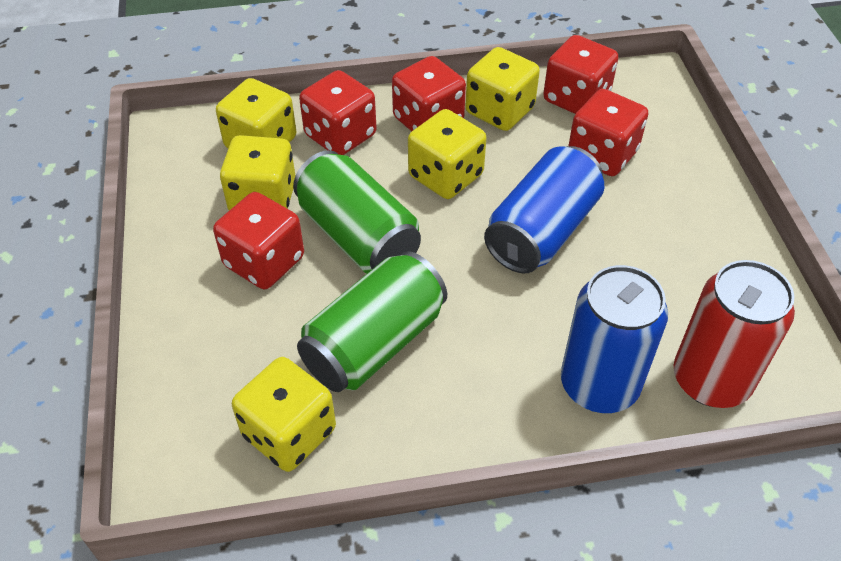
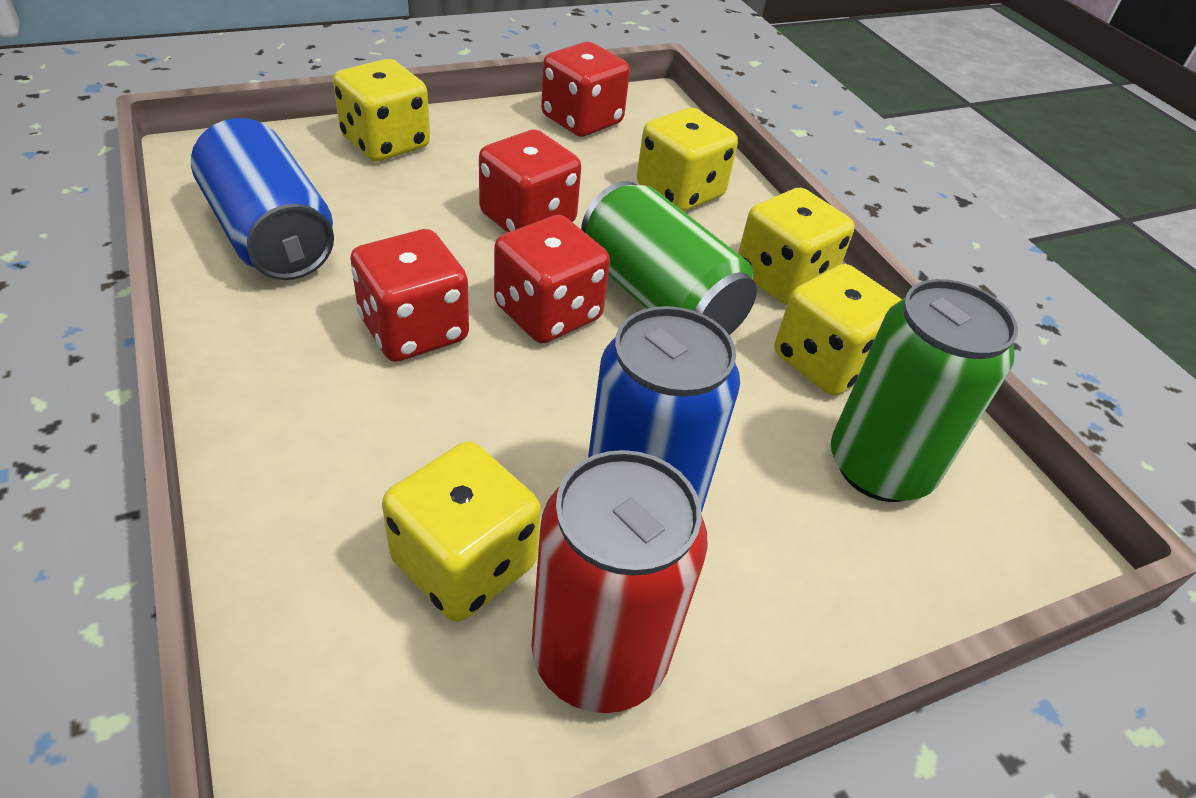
red dice: [213,192,304,289] [299,70,377,155] [392,56,466,131] [543,35,619,114] [569,89,648,176] = 5 -> [350,229,469,362] [479,130,581,233] [494,215,610,343] [541,42,630,137] = 4

